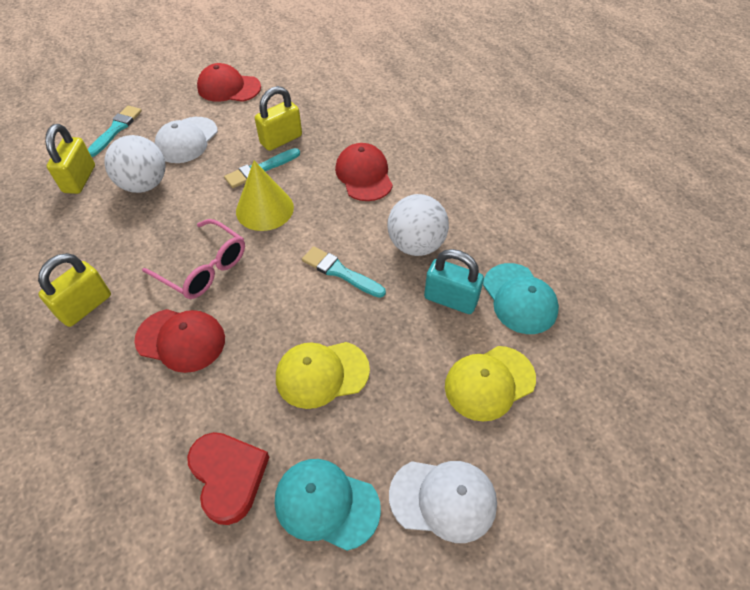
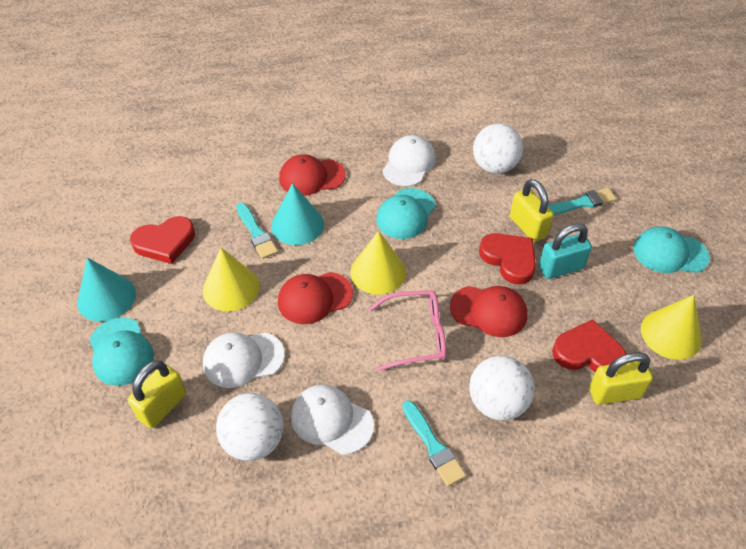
red heart: [187,432,269,525] = 1 -> [130,216,195,264] [479,233,536,285] [552,319,626,372] = 3
turquoise cap: [275,459,381,551] [483,263,559,334] = 2 -> [89,318,154,386] [376,188,436,239] [633,226,710,273] = 3
turquoise cone: none = 0 -> [77,257,136,322] [271,183,324,245] = 2
white ball: [104,135,166,193] [387,194,449,256] = 2 -> [216,393,283,461] [469,356,535,420] [473,123,523,174] = 3
white cap: [155,117,218,163] [389,461,497,543] = 2 -> [203,332,285,388] [291,384,374,455] [382,135,436,186] = 3
yellow cap: [276,342,370,409] [445,346,536,422] = 2 -> none = 0
yellow cone: [236,161,294,231] = 1 -> [203,248,260,312] [350,231,406,294] [641,295,702,360] = 3

